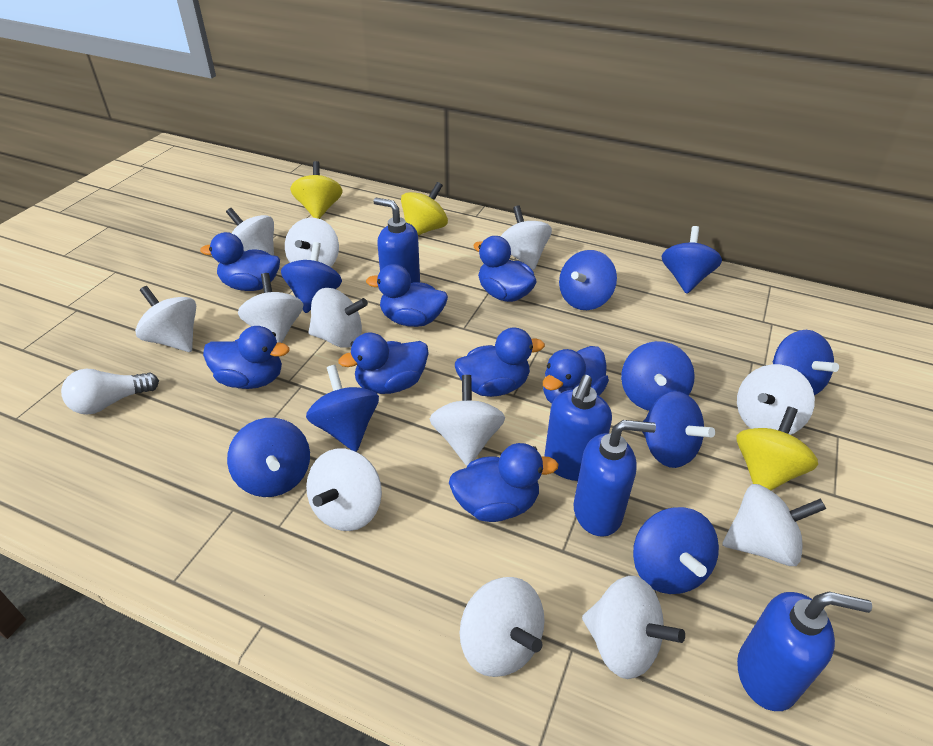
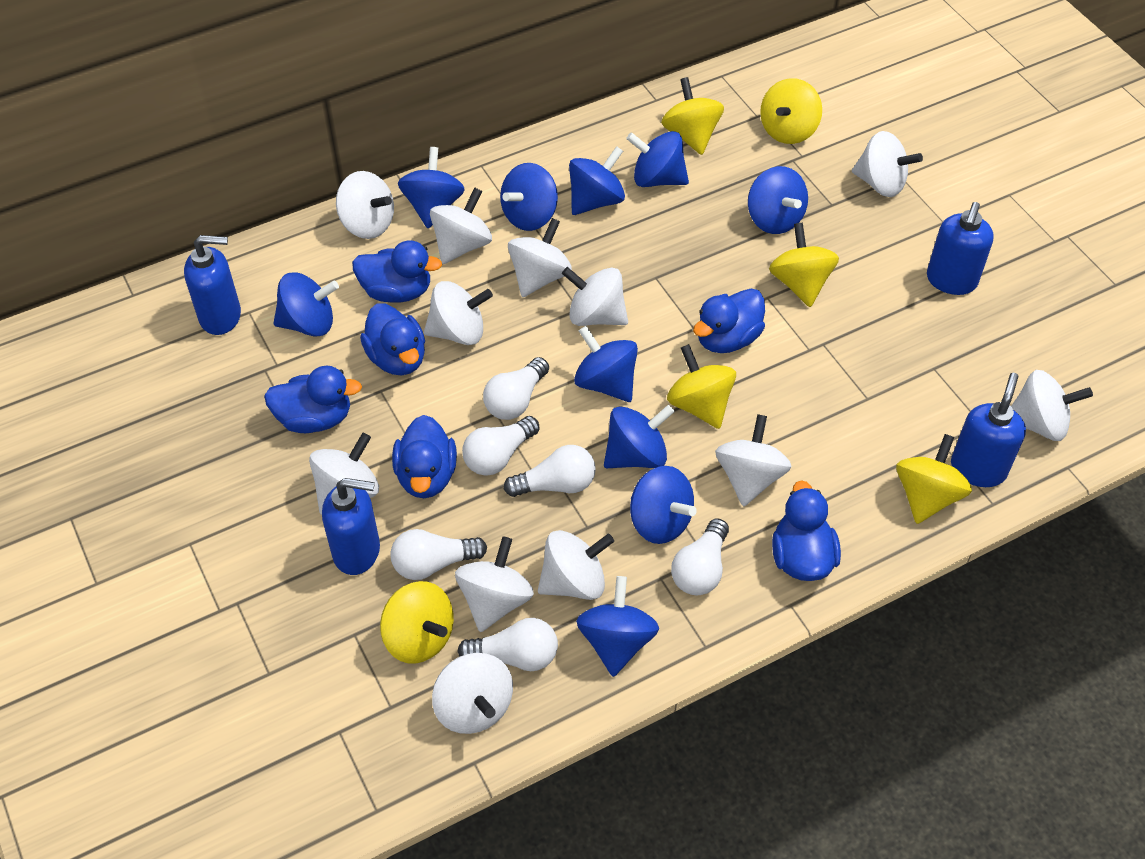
blue duck: [200,232,280,291] [203,326,289,389] [338,333,429,394] [366,264,448,327] [449,443,559,522] [455,327,545,397] [473,236,537,302] [543,346,609,404] = 8 -> [264,366,362,433] [352,241,442,303] [360,303,425,375] [392,415,457,498] [693,288,765,353] [772,480,841,581] = 6
blue spinning top: [227,418,310,497] [281,242,342,313] [306,365,379,452] [559,250,617,310] [621,341,695,411] [633,507,719,594] [643,391,715,468] [662,226,722,294] [773,330,839,395] = 9 -> [273,273,339,337] [398,147,465,228] [500,163,558,231] [569,146,625,215] [574,326,638,402] [576,576,659,677] [604,405,675,468] [626,131,689,187] [630,466,697,544] [748,166,808,234] = 10
white light bulb: [61,369,159,415] = 1 -> [390,529,487,580] [457,618,558,671] [462,416,539,476] [483,357,549,420] [504,445,596,497] [671,518,729,595] = 6
yellow spinning top: [290,161,342,219] [401,182,448,235] [737,407,818,490] = 3 -> [380,581,454,664] [661,77,724,155] [667,344,736,429] [760,78,822,144] [769,223,839,307] [896,434,972,524] = 6

